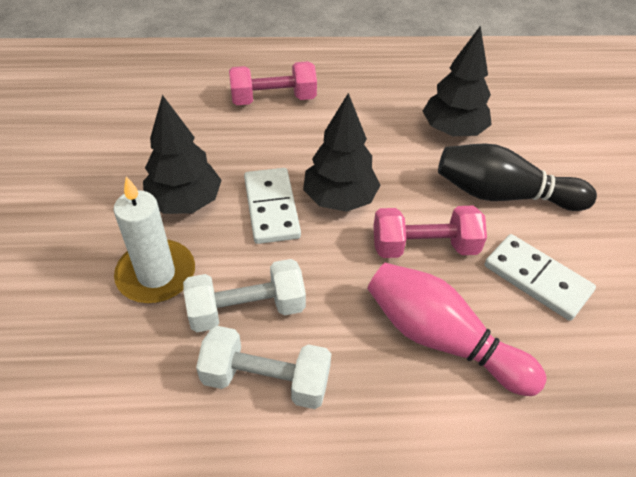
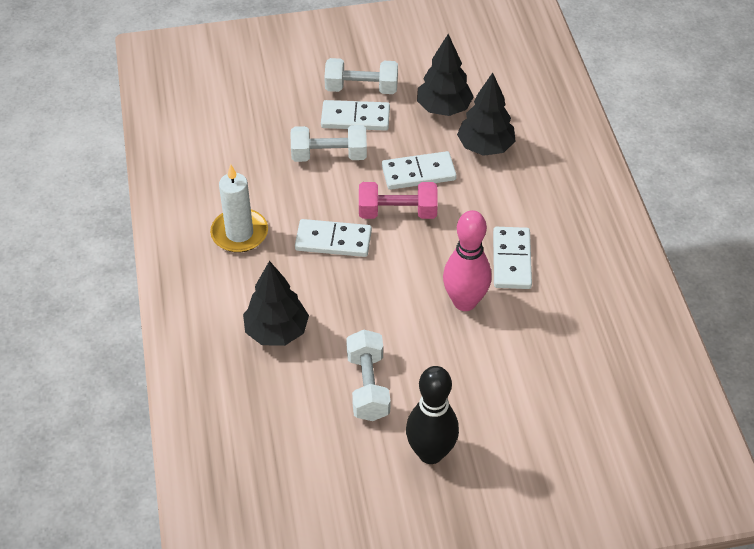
pink dumbbell: [229,61,317,105] [373,206,487,258] = 2 -> [359,182,438,219] = 1
white domino: [244,168,301,244] [484,234,596,321] = 2 -> [295,219,372,257] [321,100,390,131] [382,151,457,190] [493,227,532,289] = 4
white dumbbell: [183,259,306,332] [196,326,331,409] = 2 -> [291,125,367,162] [324,58,398,94] [346,330,390,421] = 3

